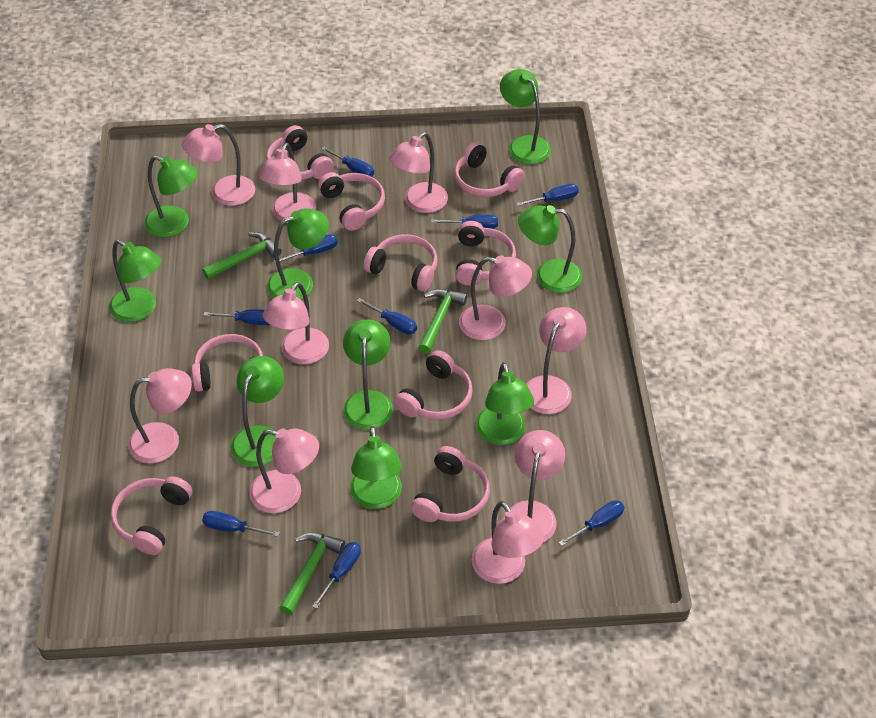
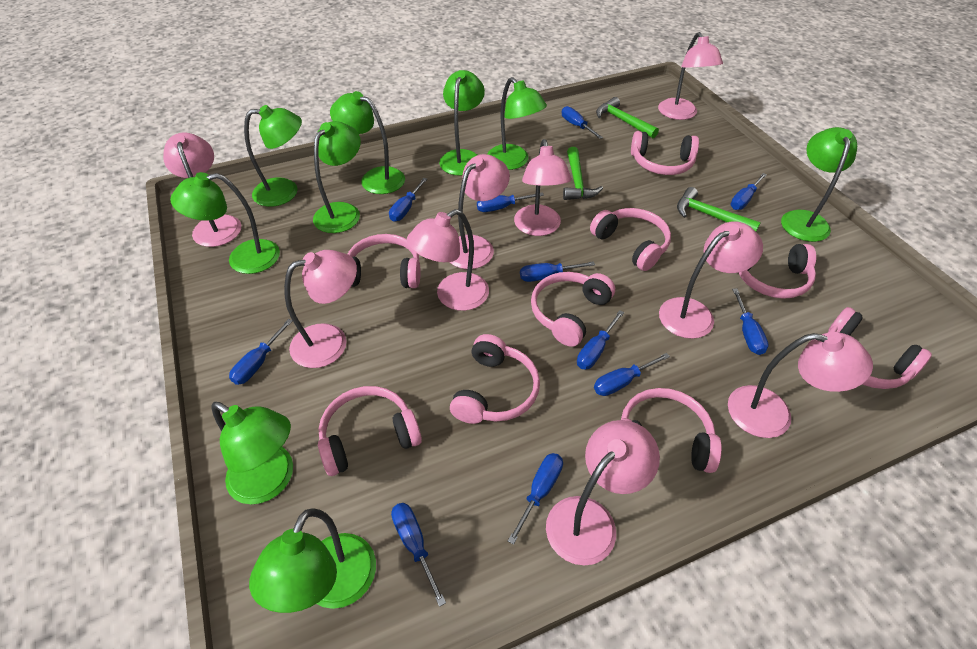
blue screwdriver: [202,511,280,537] [204,309,270,325] [274,234,338,264] [312,542,361,609] [321,147,374,177] [357,298,417,334] [431,215,498,229] [516,184,579,206] [558,500,624,546] = 9 -> [229,319,293,385] [389,178,427,222] [391,503,446,607] [477,192,544,212] [508,453,563,545] [520,261,595,282] [562,106,603,139] [577,310,624,369] [594,353,670,396] [730,173,767,210] [732,289,769,355] = 11
pink lamp: [128,368,192,463] [182,124,255,206] [249,428,319,513] [259,143,316,223] [263,282,329,364] [389,132,448,213] [459,255,532,340] [472,501,544,584] [510,430,565,542] [526,307,586,414] = 10 -> [163,132,241,247] [284,250,357,368] [407,209,489,311] [450,154,510,269] [514,139,572,236] [546,420,660,566] [658,32,723,120] [659,221,763,339] [728,332,873,438] = 9

